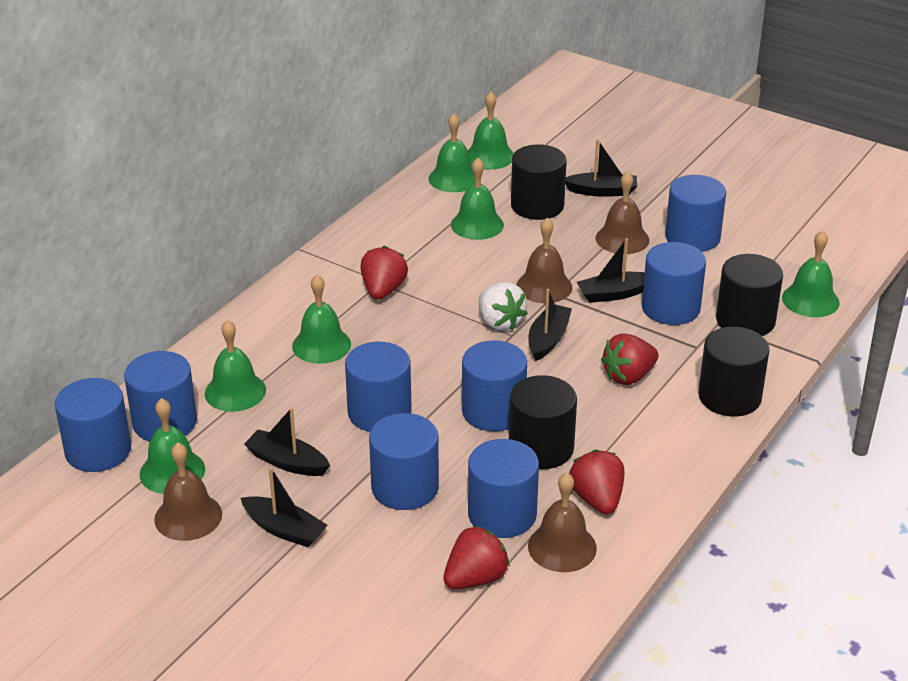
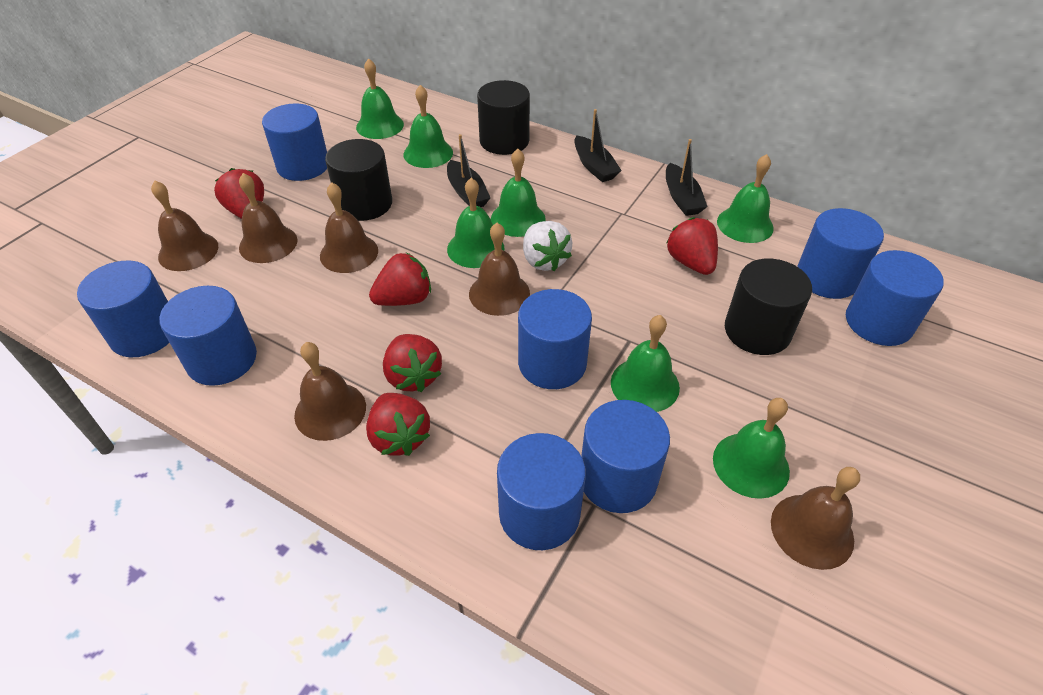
black boat: [241,467,327,547] [244,407,330,476] [528,289,572,361] [565,139,637,197] [577,238,645,303] = 5 -> [447,134,491,207] [574,109,622,182] [666,139,708,216] = 3
black cylinder: [509,375,577,469] [511,145,567,220] [698,327,770,416] [716,254,783,336] = 4 -> [325,139,392,221] [477,80,530,155] [725,259,812,355] = 3
brown bell: [154,442,222,541] [516,217,572,303] [528,472,597,572] [596,171,649,254] = 4 -> [151,181,218,271] [239,173,297,263] [294,342,366,441] [320,182,378,273] [469,223,530,316] [771,467,860,570] = 6
red strawberry: [361,246,408,300] [443,525,510,589] [569,449,624,514] [601,333,659,385] = 4 -> [214,168,264,219] [366,393,430,456] [369,252,431,306] [383,334,442,392] [666,217,718,275] = 5

